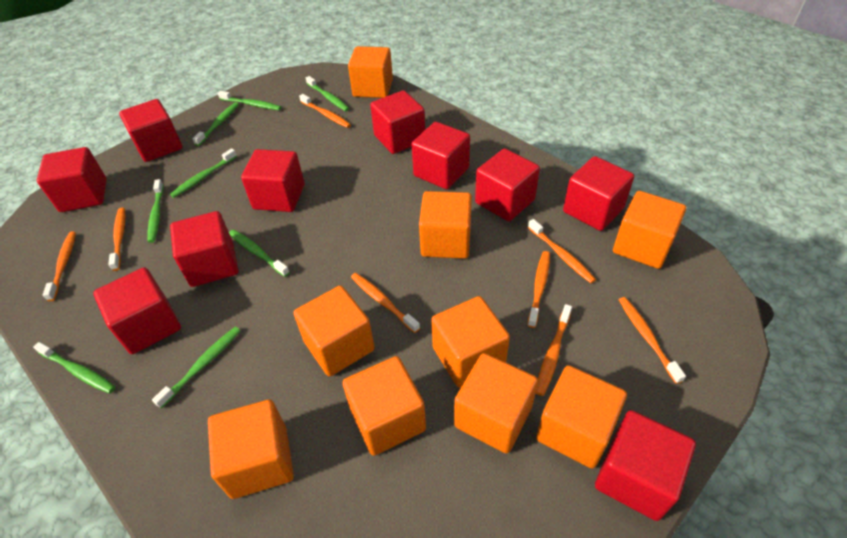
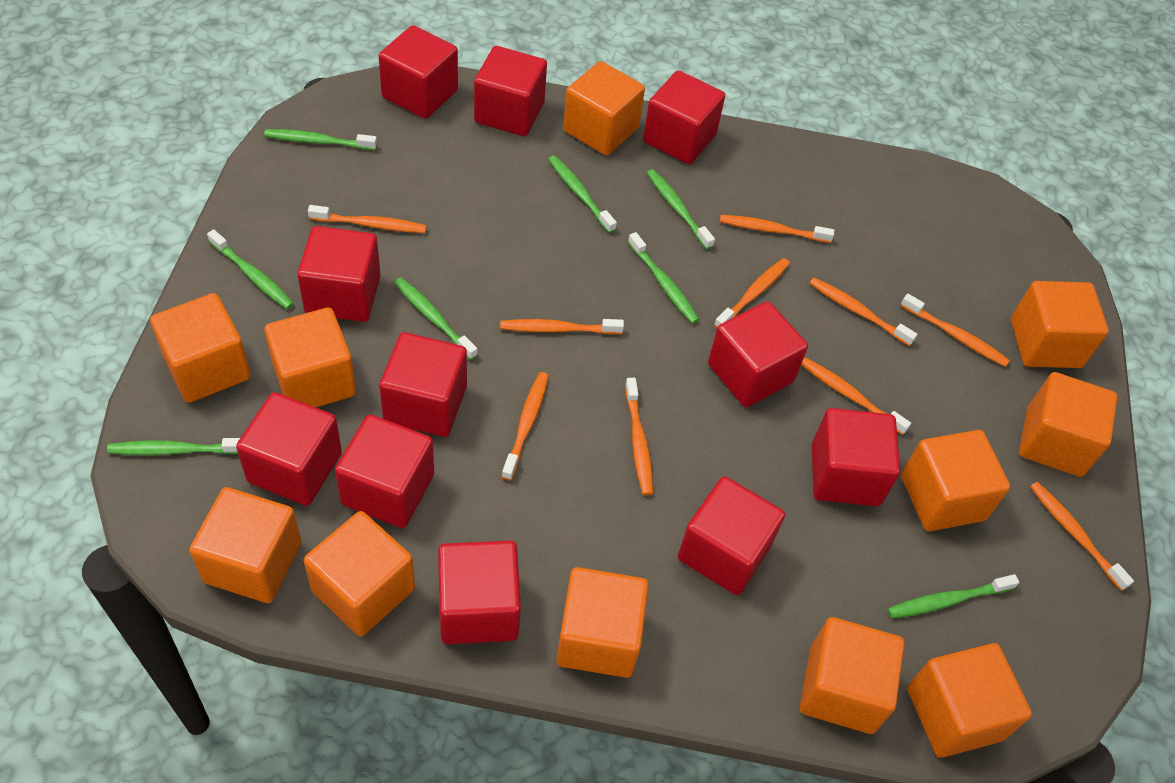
orange cube: [208,400,294,499] [293,285,375,377] [342,356,426,456] [348,46,393,98] [419,191,472,259] [431,296,510,388] [454,353,538,454] [536,365,627,469] [613,191,686,269] = 9 -> [150,293,251,403] [189,487,301,603] [264,307,356,407] [304,511,415,636] [556,567,649,678] [563,61,645,156] [800,617,904,734] [901,430,1010,531] [907,643,1032,758] [1011,281,1109,368] [1019,372,1118,477] = 11
orange toothbrush: [43,231,76,301] [108,208,125,271] [299,94,351,128] [351,273,420,333] [527,251,550,328] [528,219,596,283] [536,304,572,396] [619,297,686,384] = 8 -> [308,205,427,233] [500,319,624,334] [502,372,549,481] [625,378,653,495] [714,258,790,329] [720,215,834,243] [801,357,911,435] [809,277,917,346] [901,294,1010,367] [1030,482,1134,591] = 10
red cube: [37,147,107,212] [93,267,181,354] [119,99,182,162] [170,211,239,287] [241,149,304,212] [370,90,425,154] [411,122,470,189] [475,149,540,221] [563,156,634,231] [595,410,696,521] = 10 -> [236,392,342,506] [297,226,381,322] [335,415,434,528] [379,25,458,119] [379,332,467,437] [438,541,521,644] [474,46,547,136] [643,71,725,164] [678,476,785,595] [708,301,808,407] [812,408,900,506] = 11

